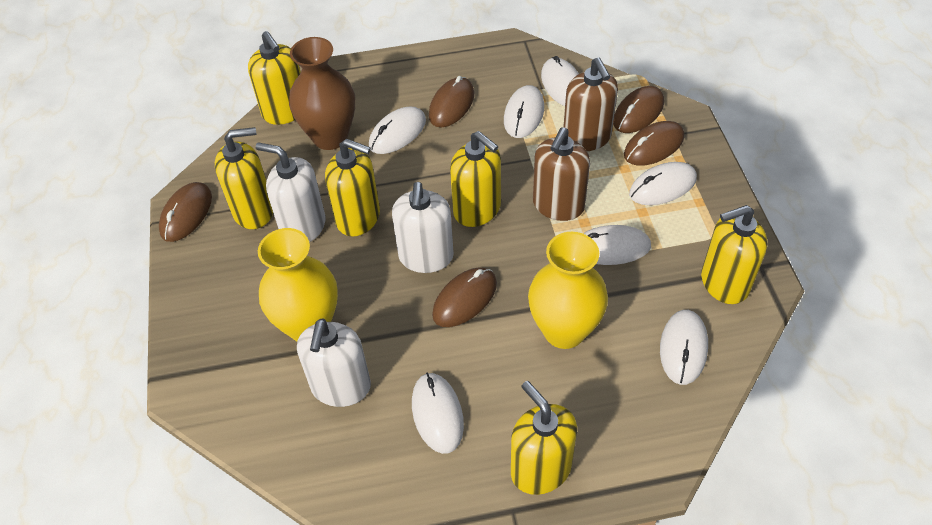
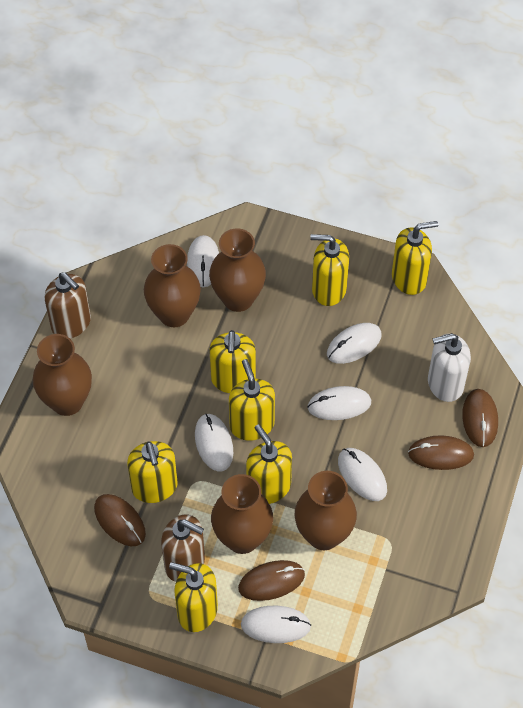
brown mouse: [159,182,212,242] [429,76,474,128] [432,267,497,327] [613,86,664,133] [624,121,684,166] = 5 -> [94,494,146,546] [238,560,305,601] [408,435,474,470] [462,389,498,447] = 4
brown vase: [289,37,355,150] = 1 -> [33,334,92,416] [144,244,201,327] [209,228,266,312] [211,474,273,554] [294,471,357,550] = 5
white mouse: [369,107,426,154] [412,373,464,454] [504,85,544,138] [541,56,579,106] [583,225,651,265] [629,162,697,205] [660,310,708,385] = 7 -> [187,235,219,287] [195,414,233,472] [241,606,311,643] [308,386,371,420] [327,323,381,364] [338,448,387,501] = 6
white soap dispenser: [256,142,326,242] [297,318,371,407] [392,182,454,273] = 3 -> [428,333,471,402] = 1
yellow soap dispenser: [215,127,273,229] [248,31,301,125] [325,139,380,236] [450,131,501,227] [511,381,577,495] [701,205,767,304] = 6 -> [127,441,178,503] [169,562,218,632] [209,330,256,393] [229,359,275,441] [246,424,292,504] [310,234,349,306] [392,221,438,295] = 7
yellow vase: [258,228,338,341] [528,232,608,349] = 2 -> none = 0

